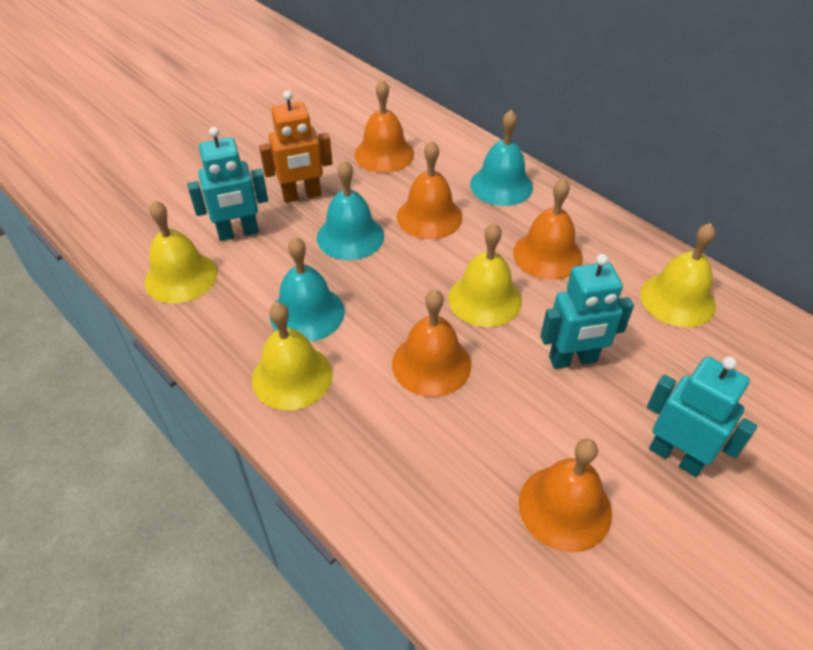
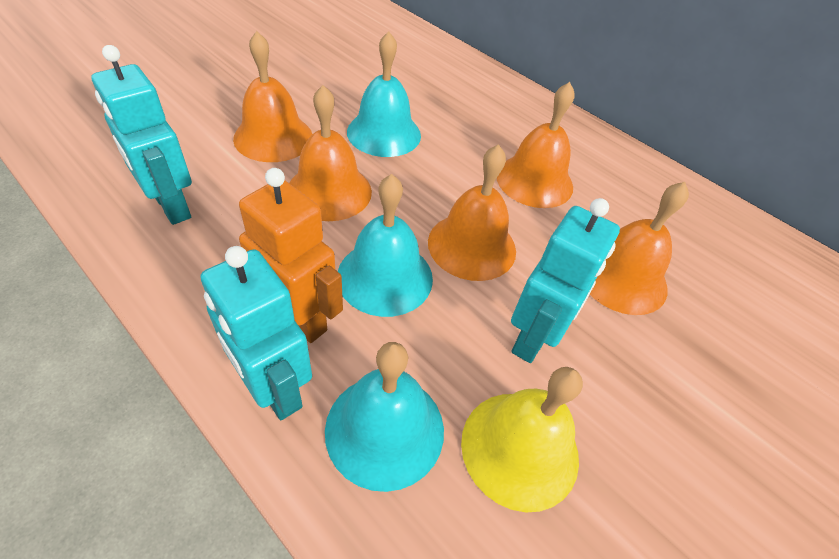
yellow bell: [144,200,217,304] [252,302,332,410] [448,223,522,327] [640,223,716,328] = 4 -> [461,367,583,512] = 1

